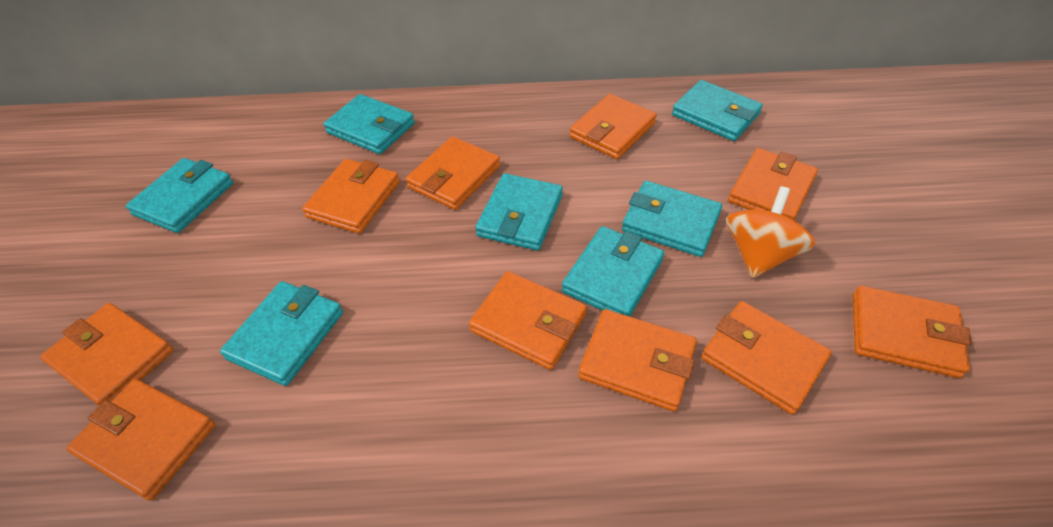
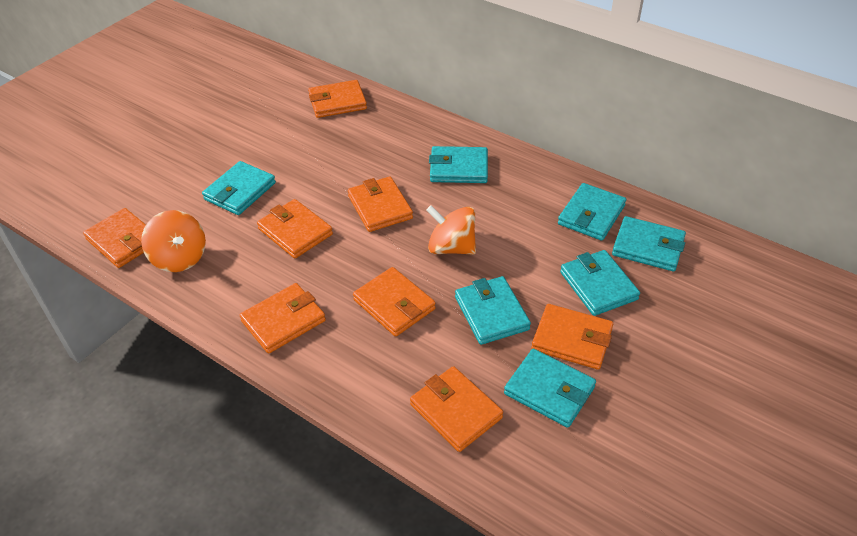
orange spinning top: [726,186,815,278] = 1 -> [141,210,206,272] [426,206,476,254] = 2
orange wallet: [40,303,173,405] [67,379,215,501] [302,159,400,234] [406,137,500,210] [469,271,587,370] [570,94,657,159] [578,309,697,411] [702,301,831,415] [728,148,818,220] [853,286,972,378] = 10 -> [83,208,146,268] [240,283,326,354] [257,199,333,258] [308,80,367,118] [348,176,413,232] [353,267,436,337] [410,366,503,452] [531,304,613,370] = 8

